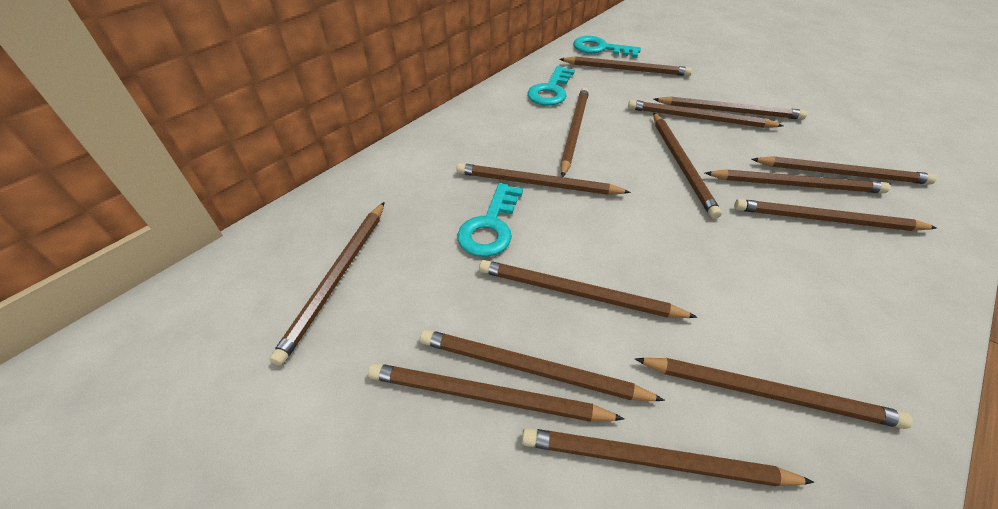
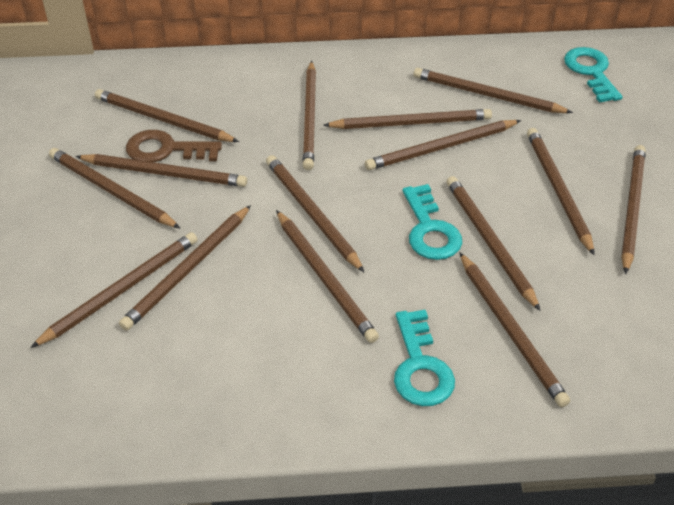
brown key: none = 0 -> [126,130,222,162] = 1

